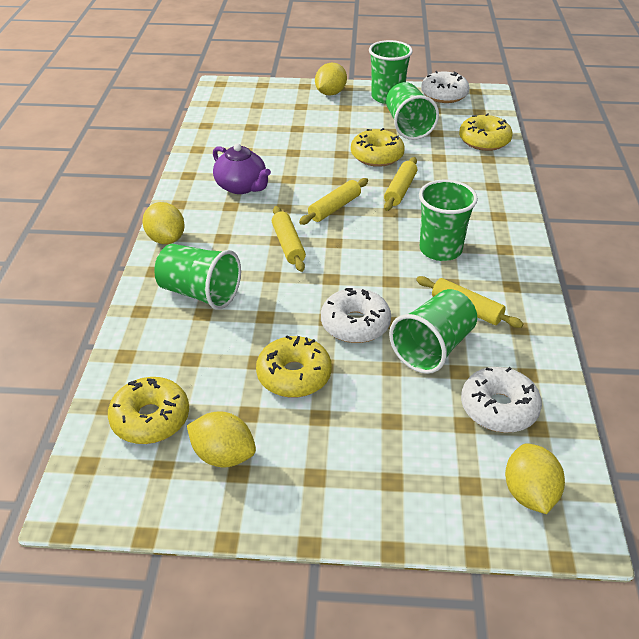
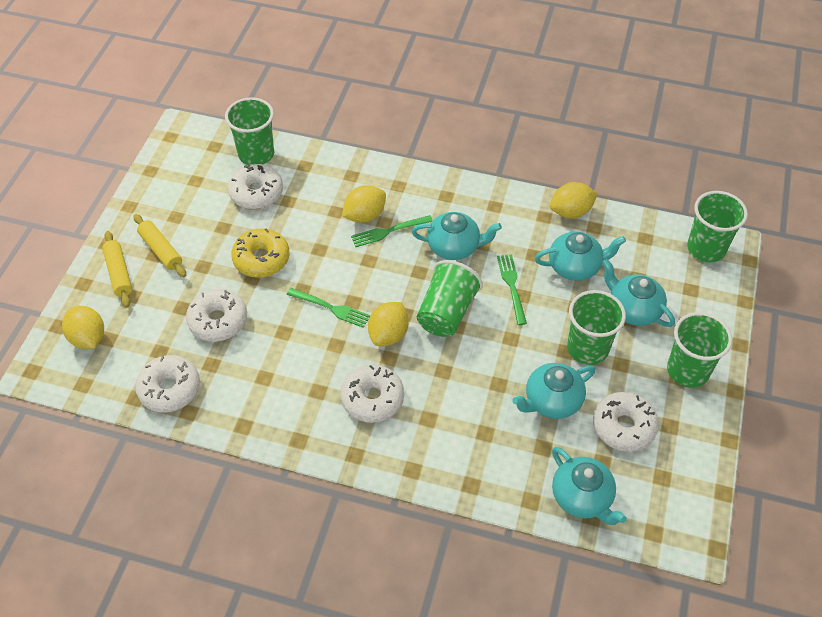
green fork: none = 0 -> [287,288,370,328] [351,215,433,247] [497,254,527,325] = 3
purple teapot: [213,143,271,194] = 1 -> none = 0
turquoise teapot: none = 0 -> [412,212,502,260] [512,363,596,419] [535,232,626,281] [552,447,627,525] [602,259,675,327] = 5
white donut: [321,288,391,343] [421,71,470,103] [461,367,542,433] = 3 -> [135,355,200,413] [186,289,247,342] [228,164,283,209] [340,364,404,423] [593,392,659,452] = 5
yellow donut: [108,377,189,444] [256,335,332,398] [351,128,405,167] [459,113,513,151] = 4 -> [231,228,290,278] = 1
yellow rolling pin: [272,206,306,272] [299,178,368,225] [384,157,417,211] [416,276,523,328] = 4 -> [102,231,132,308] [134,214,186,277] = 2

